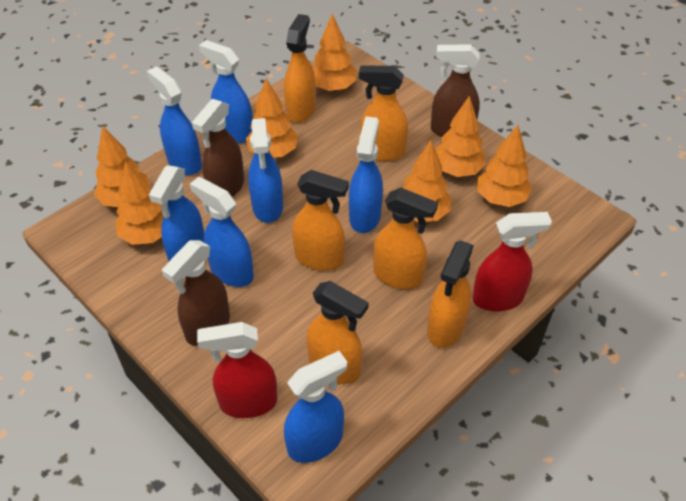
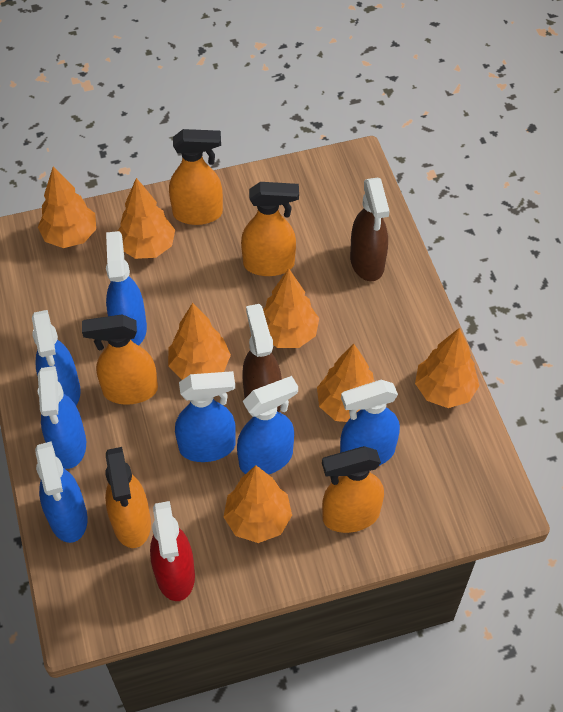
brown spray bottle: [162,240,230,346] [192,99,244,197] [431,44,480,137] = 3 -> [242,304,282,412] [350,178,390,281] = 2
orange spray bottle: [284,14,316,123] [292,170,349,271] [306,281,369,384] [359,65,408,161] [373,188,438,289] [427,241,474,348] = 6 -> [82,314,158,404] [105,447,151,548] [169,129,223,225] [241,182,299,276] [322,446,384,533] = 5
red spray bottle: [197,322,278,418] [472,212,552,311] = 2 -> [150,501,195,601] = 1

